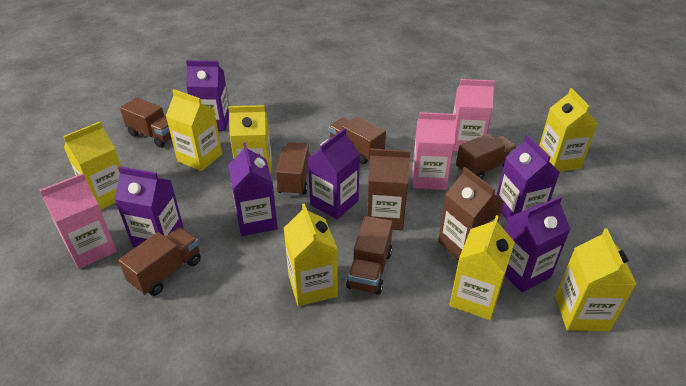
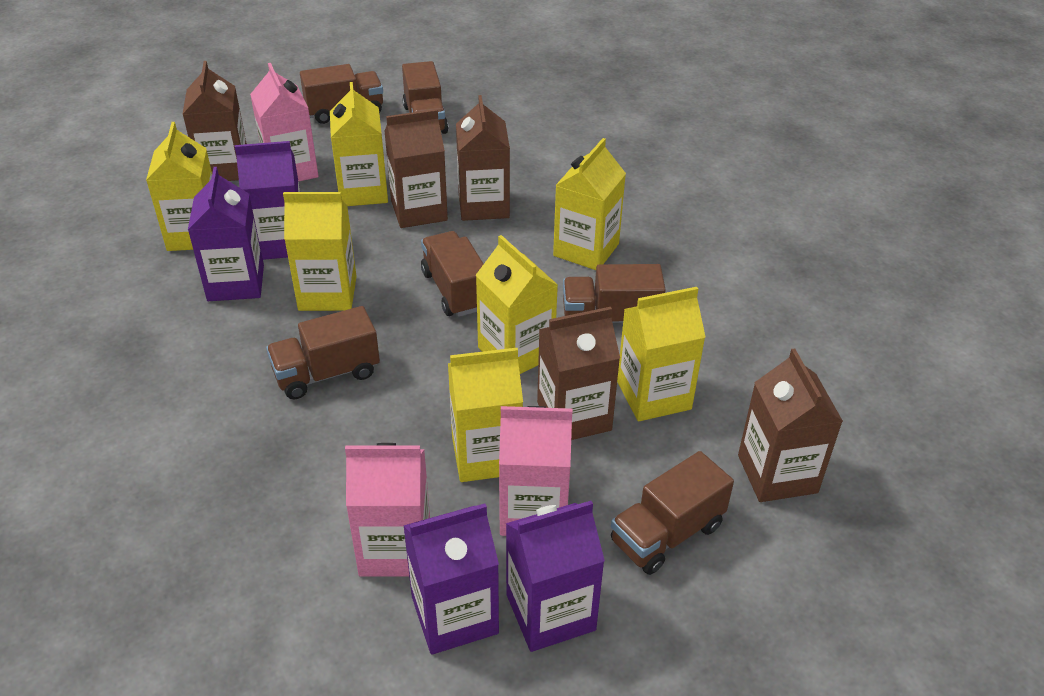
brown carton: [367,148,410,230] [438,167,504,260] = 2 -> [183,61,247,181] [384,109,448,228] [456,95,510,221] [537,307,620,440] [738,348,843,502] = 5
purple carton: [114,166,184,247] [186,60,229,131] [228,142,278,236] [308,128,360,220] [496,135,560,220] [505,196,571,292] = 6 -> [188,167,264,301] [235,141,300,260] [404,504,499,655] [506,501,605,652] = 4

